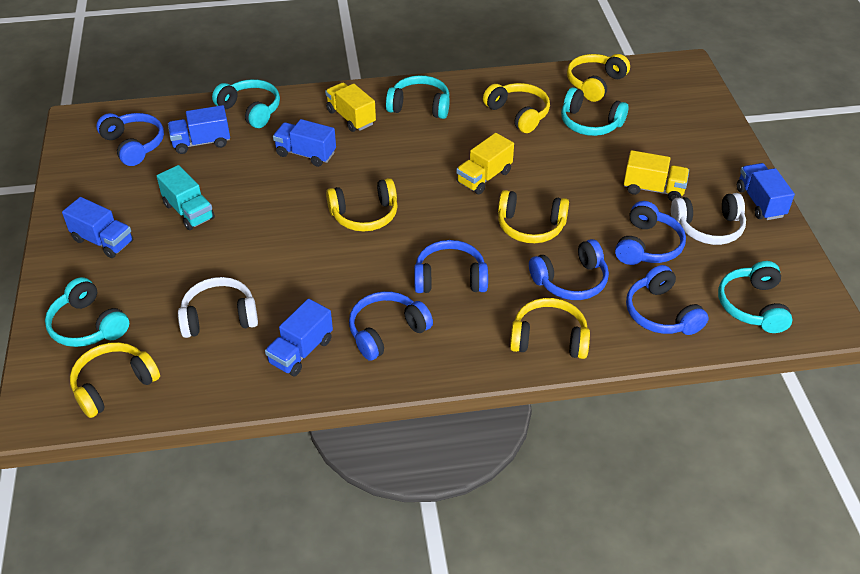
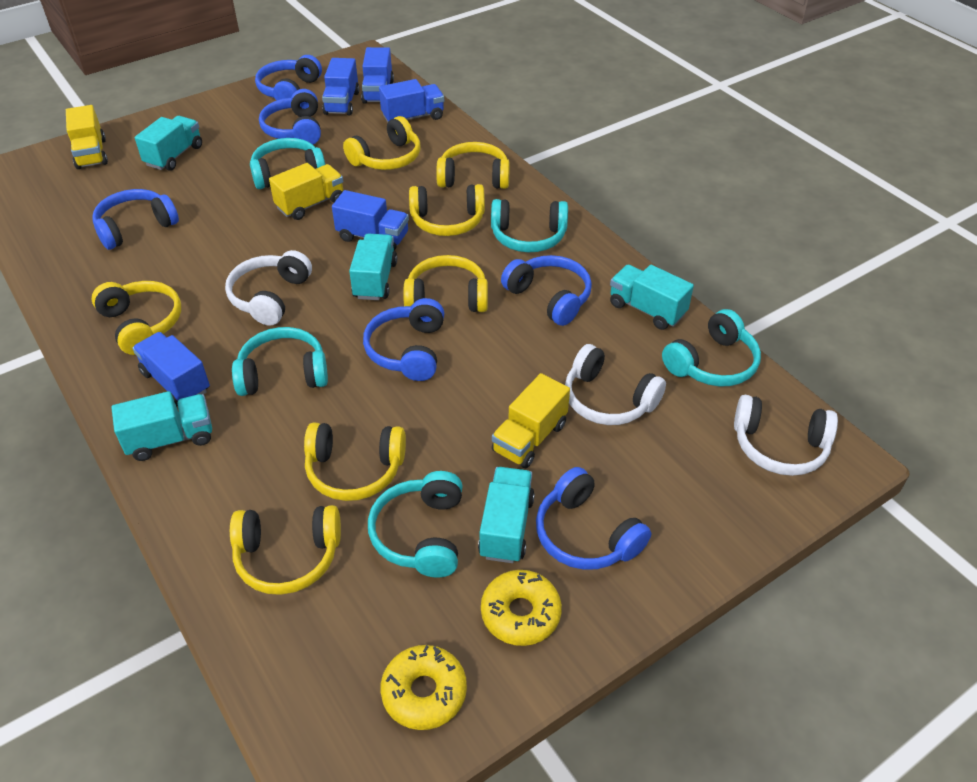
turquoise truck: [157,165,215,230] = 1 -> [111,391,212,461] [135,116,202,171] [349,234,397,300] [478,467,535,563] [610,265,694,330] = 5
white headphones: [178,277,258,338] [671,193,746,245] = 2 -> [225,250,312,326] [565,344,666,425] [734,395,838,476] = 3
yellow donut: none = 0 -> [380,645,467,730] [481,570,562,646] = 2
yellow headphones: [70,342,160,418] [326,178,398,232] [483,83,550,133] [498,190,569,243] [510,298,590,359] [567,54,630,102] = 6 -> [92,281,181,355] [230,505,341,595] [304,423,406,501] [343,116,420,170] [403,255,488,312] [409,184,485,236] [436,142,510,189] = 7

